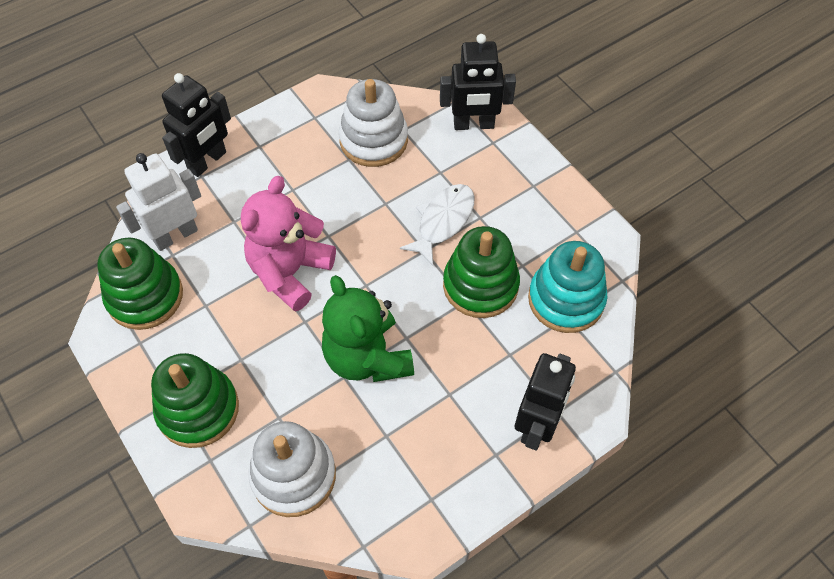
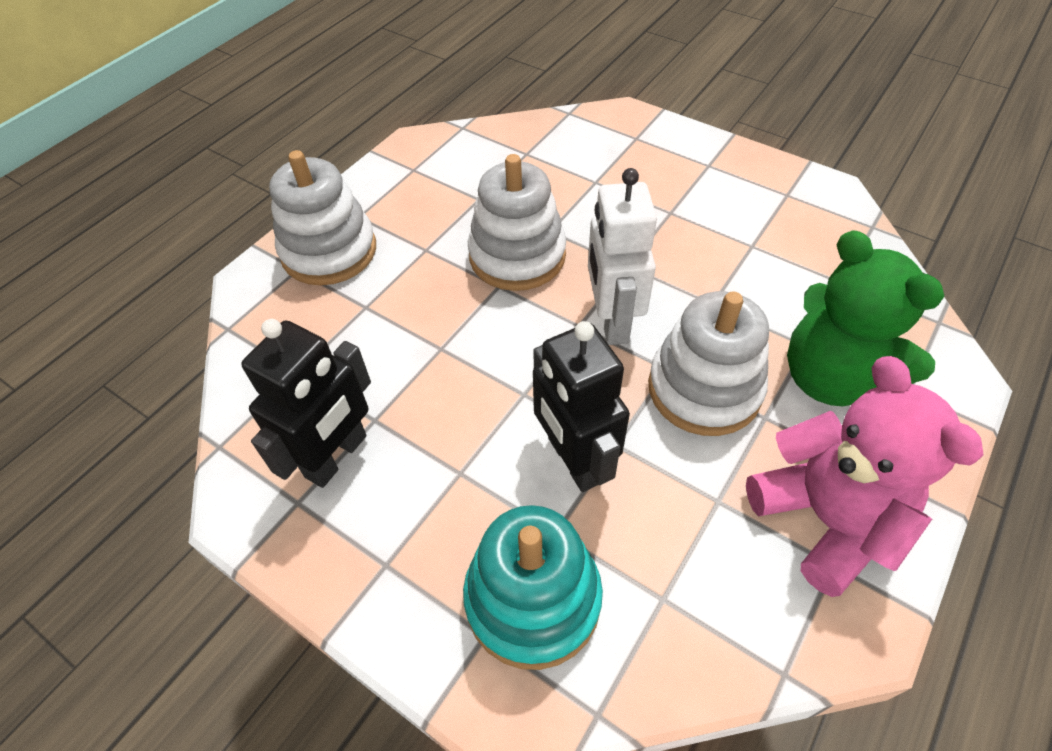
black robot: [162,73,231,177] [440,34,516,130] [515,353,576,451] = 3 -> [241,319,371,488] [533,321,630,492] = 2
green stacking toy: [97,238,183,330] [151,353,239,448] [443,226,520,318] = 3 -> none = 0
white fish: [400,184,474,266] = 1 -> none = 0
white stacking toy: [249,421,336,517] [339,79,408,167] = 2 -> [269,150,376,285] [468,154,566,291] [648,291,769,436] = 3

